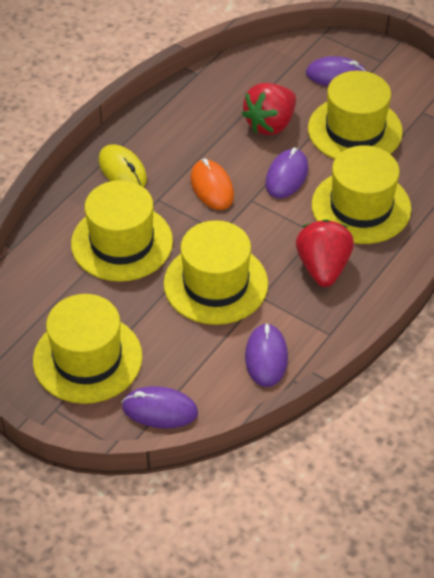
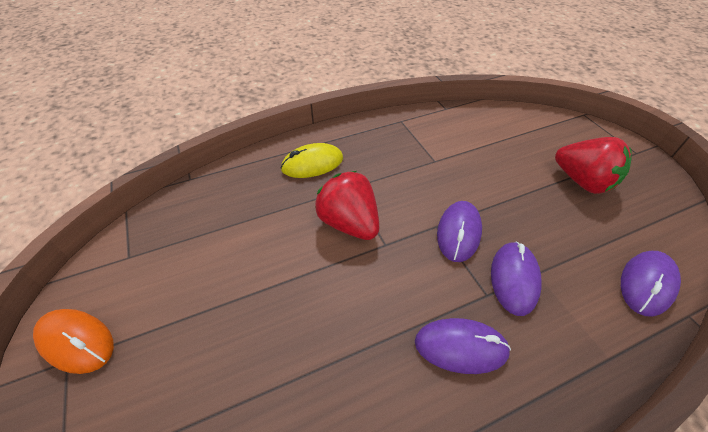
yellow hat: [33,294,142,404] [71,180,173,282] [164,220,268,325] [308,71,403,159] [312,145,411,244] = 5 -> none = 0

